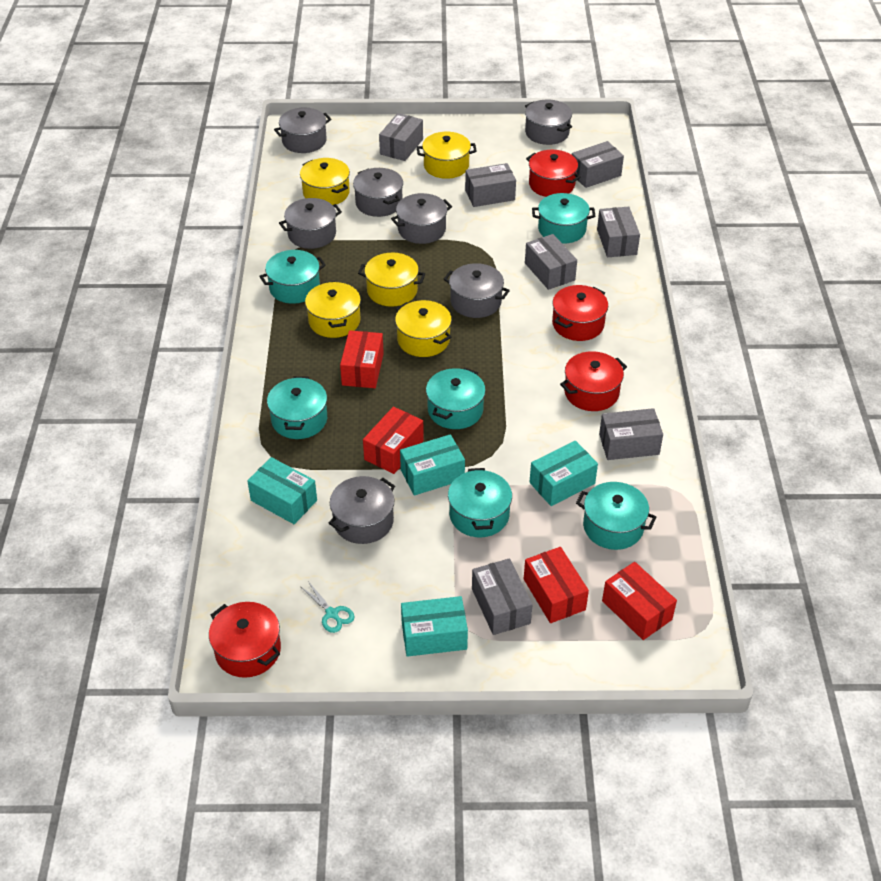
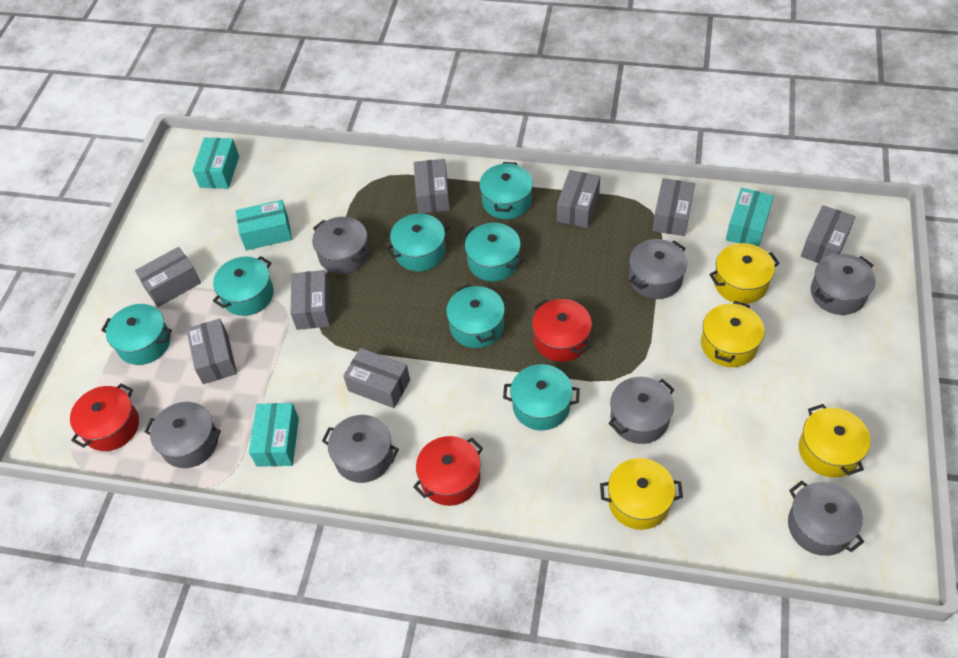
grey box: [379,113,423,161] [465,163,516,207] [472,558,533,635] [525,234,577,290] [572,141,624,188] [597,207,640,257] [599,408,663,460] = 7 -> [135,247,201,307] [186,319,237,384] [290,270,330,330] [343,348,410,408] [414,159,450,214] [557,170,600,228] [653,178,695,236] [801,205,855,263] = 8
red box: [340,330,384,388] [363,407,424,474] [524,547,589,623] [602,562,677,640] = 4 -> none = 0
red pot: [209,602,281,678] [526,150,581,197] [552,285,608,341] [560,351,627,411] = 4 -> [70,383,139,451] [413,436,483,506] [532,299,592,362] = 3
turquoise pot: [259,250,326,304] [267,376,327,439] [426,368,486,429] [448,468,512,537] [532,193,595,244] [576,482,656,550] = 6 -> [101,304,172,365] [213,256,274,316] [385,214,450,271] [446,284,505,348] [463,223,523,281] [479,162,533,219] [503,364,580,430] = 7
turquoise scissors: [300,581,354,633] = 1 -> none = 0
yellow pot: [300,158,350,205] [305,281,361,338] [358,253,425,307] [395,300,452,357] [417,132,477,179] = 5 -> [600,458,683,530] [701,301,764,367] [709,243,780,304] [799,404,870,477] = 4

